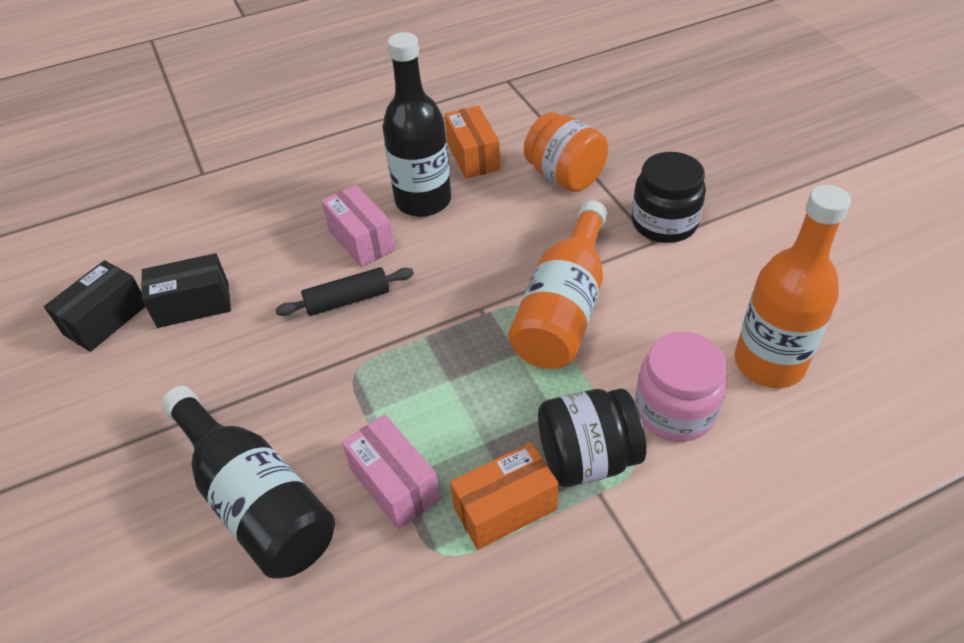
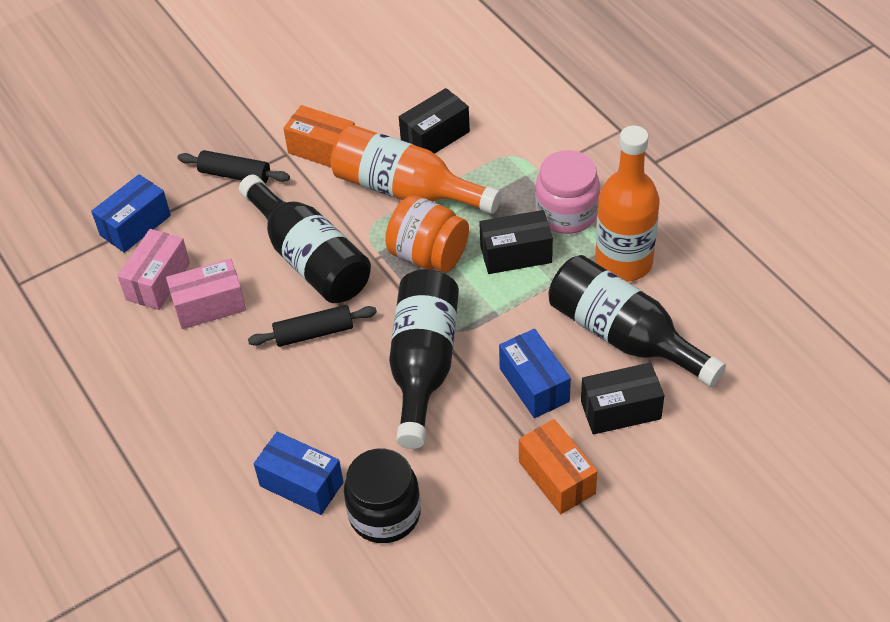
black bottle: [161,386,335,579] [383,32,451,217] = 2 -> [239,175,371,303] [389,269,459,449] [548,255,726,387] = 3
black box: [44,260,145,352] [141,253,231,328] = 2 -> [399,88,470,154] [479,210,553,274] [581,363,664,434] = 3
black jar: [538,388,646,487] [632,152,706,243] = 2 -> [344,449,421,543] = 1
black rolling pin: [275,267,414,316] = 1 -> [178,150,290,183] [248,305,377,347] = 2
blue box: none = 0 -> [91,174,171,253] [254,432,343,515] [499,329,571,418] = 3

